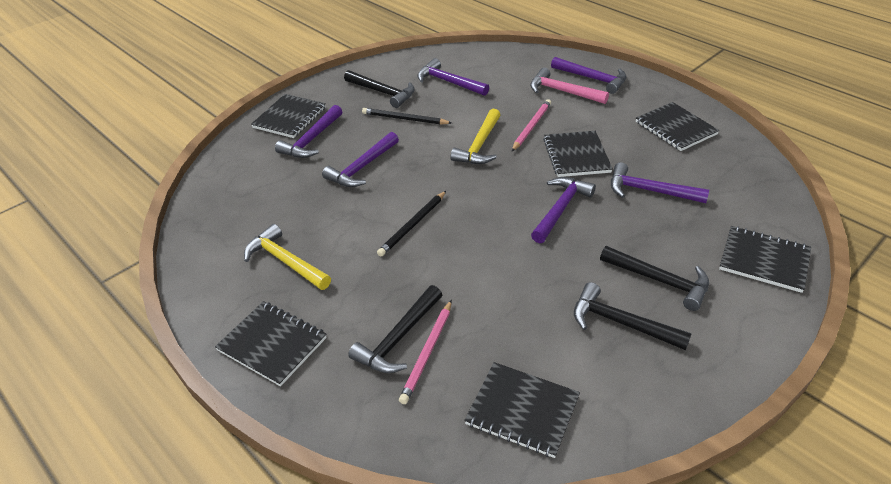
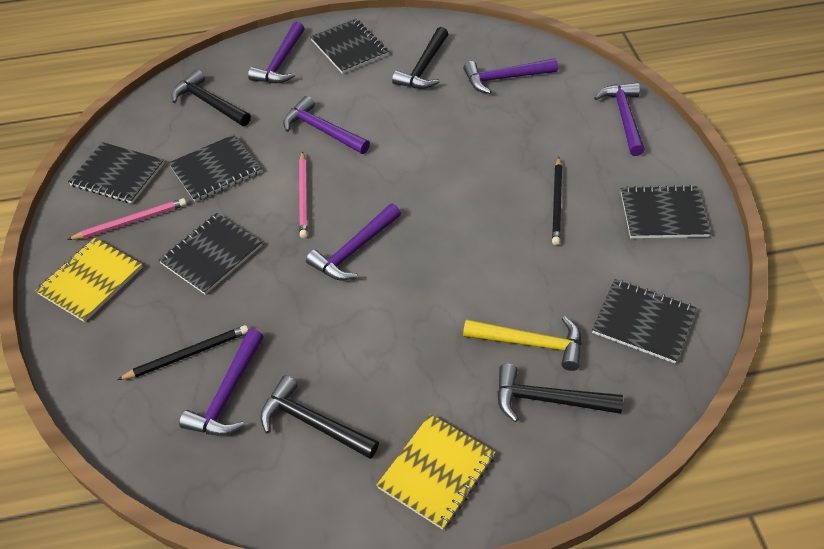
pink hammer: [530,68,609,104] = 1 -> none = 0
yellow hammer: [244,224,331,290] [450,109,500,164] = 2 -> [463,316,582,371] = 1
yellow notebook: none = 0 -> [35,238,143,322] [376,414,495,530] = 2

